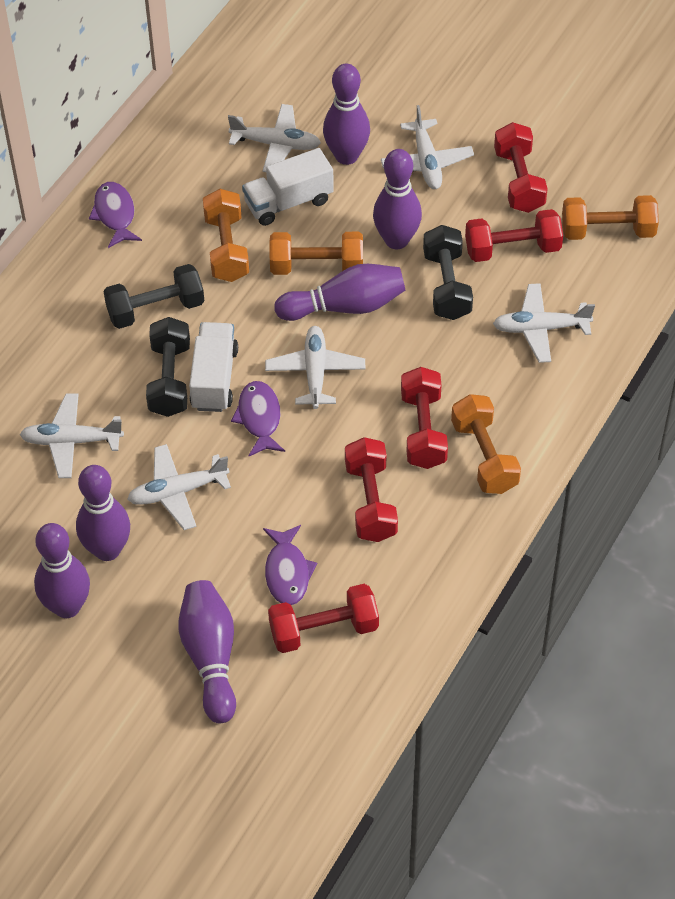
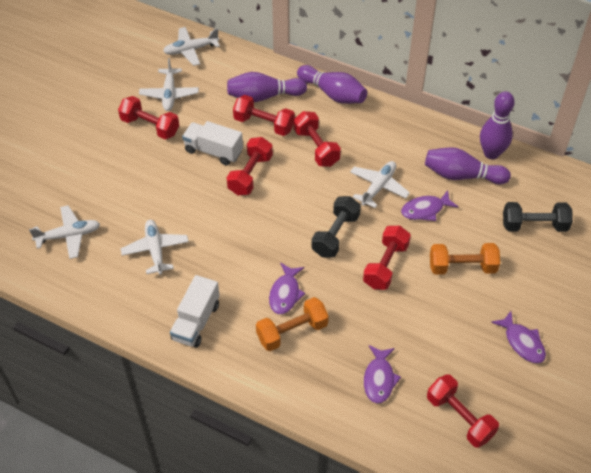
black dumbbell: [104,264,204,329] [146,317,190,417] [423,225,473,320] = 3 -> [312,196,361,258] [503,202,573,232] = 2
orange dumbbell: [203,189,249,282] [270,232,363,275] [451,394,521,494] [562,195,659,240] = 4 -> [256,297,329,351] [430,243,500,275] = 2
purple bowling pin: [34,523,90,618] [76,465,130,561] [178,580,236,723] [274,264,405,321] [323,63,370,165] [373,149,422,249] = 6 -> [227,72,307,102] [297,65,367,104] [425,147,511,185] [480,91,515,159] = 4
purple fish: [89,182,142,248] [231,381,285,456] [263,525,317,605] = 3 -> [269,263,306,314] [364,345,401,404] [401,190,458,221] [491,311,546,363] = 4
red dumbbell: [268,584,379,653] [345,437,398,542] [401,367,448,469] [465,209,563,262] [494,122,548,213] = 5 -> [118,96,179,139] [227,137,273,195] [233,95,295,136] [294,111,341,167] [363,226,411,290] [427,374,499,448] = 6
white plane: [20,393,124,478] [127,444,231,530] [228,104,321,172] [265,326,365,409] [381,105,474,189] [493,283,595,363] = 6 -> [29,205,100,259] [120,220,189,275] [139,58,199,111] [163,27,220,66] [350,161,410,208] = 5

